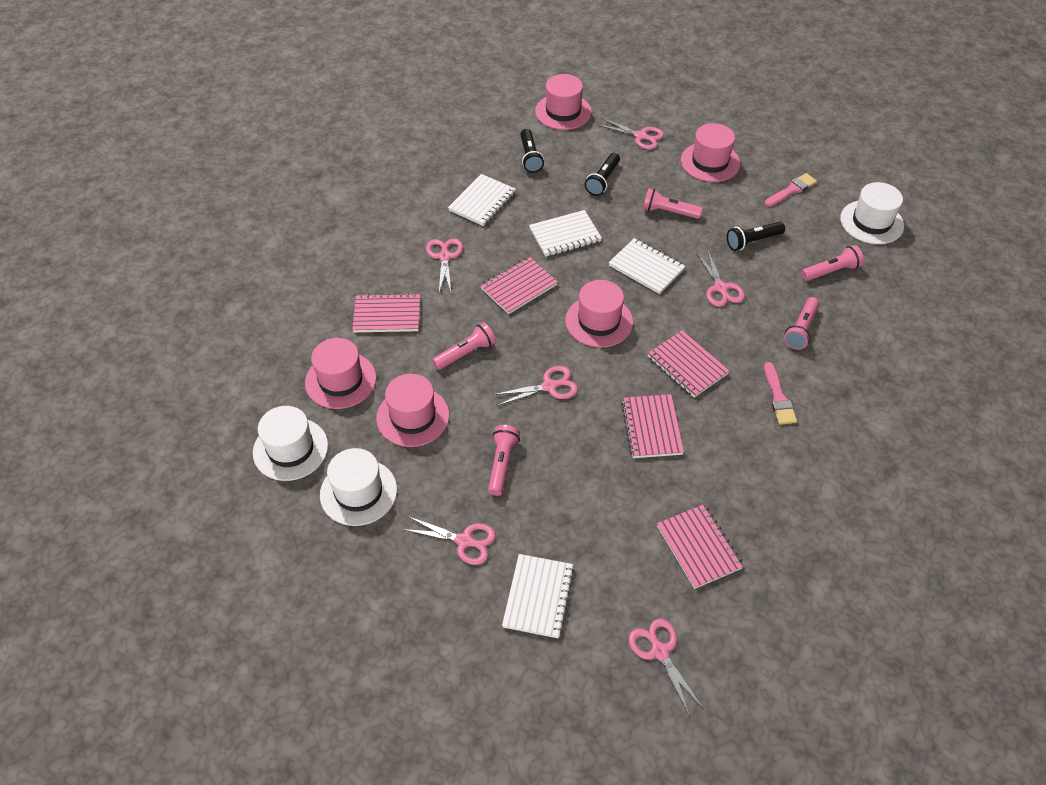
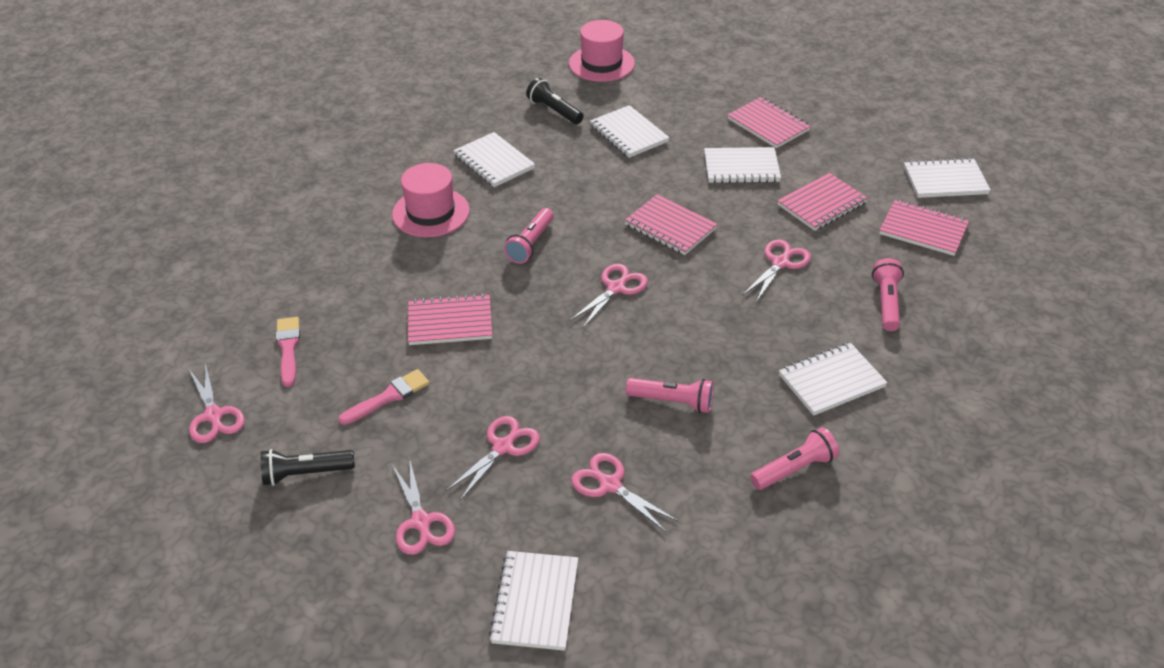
black flashlight: [520,129,544,173] [585,153,620,196] [727,222,785,251] = 3 -> [260,449,355,486] [526,78,584,124] = 2
pink flashlight: [432,322,496,370] [488,425,520,496] [643,188,703,219] [784,297,820,350] [801,245,864,281] = 5 -> [504,208,554,264] [626,378,714,413] [750,427,839,490] [872,258,904,331] = 4
pink hat: [305,338,376,409] [376,374,449,447] [535,74,592,130] [565,280,633,348] [681,123,740,182] = 5 -> [392,163,470,237] [569,20,635,82] = 2
white hat: [253,406,328,481] [320,448,397,526] [840,182,904,244] = 3 -> none = 0
white notebook: [448,174,516,226] [502,554,575,638] [529,210,602,257] [609,238,685,294] = 4 -> [453,132,535,187] [489,551,578,651] [590,105,670,158] [704,147,781,183] [779,343,888,416] [904,158,991,198] = 6

